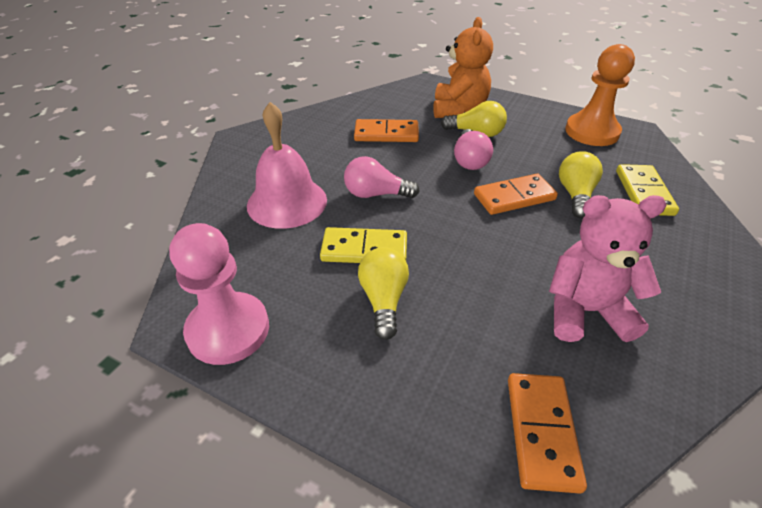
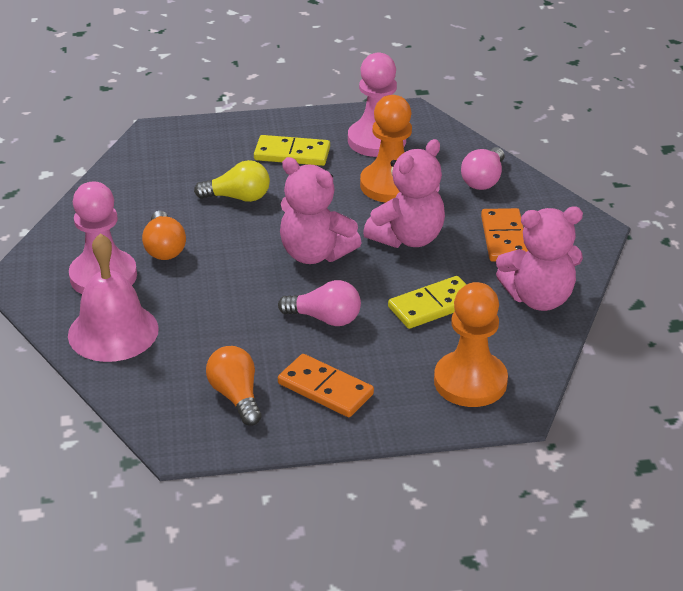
orange domino: [354,119,419,142] [474,174,558,215] [508,373,587,494] = 3 -> [278,354,374,417] [481,208,528,262] = 2
orange light bulb: none = 0 -> [142,211,186,260] [206,346,262,426] = 2
orange pawn: [565,44,635,146] = 1 -> [360,95,412,203] [434,282,508,407] = 2
orange teddy bear: [433,17,493,118] = 1 -> none = 0
pink pawn: [169,223,269,365] = 1 -> [69,182,137,294] [348,53,406,157] = 2
pink teddy bear: [549,195,667,342] = 1 -> [280,157,362,264] [363,139,445,248] [496,207,583,311] = 3
yellow light bulb: [358,247,409,340] [441,101,507,137] [559,151,603,218] = 3 -> [194,160,270,202] = 1

